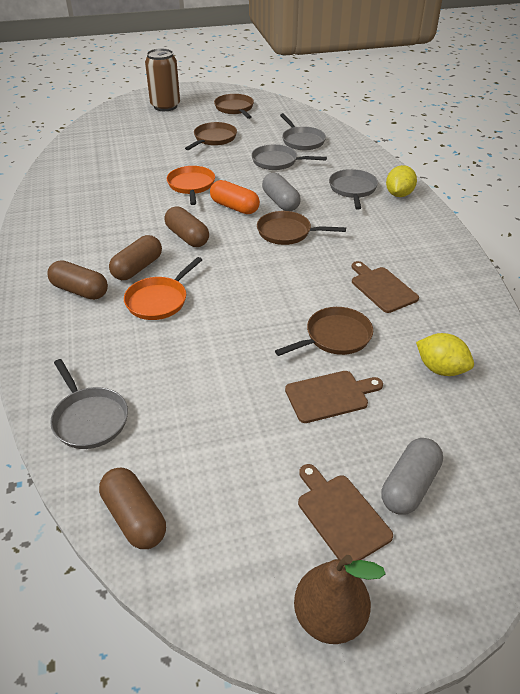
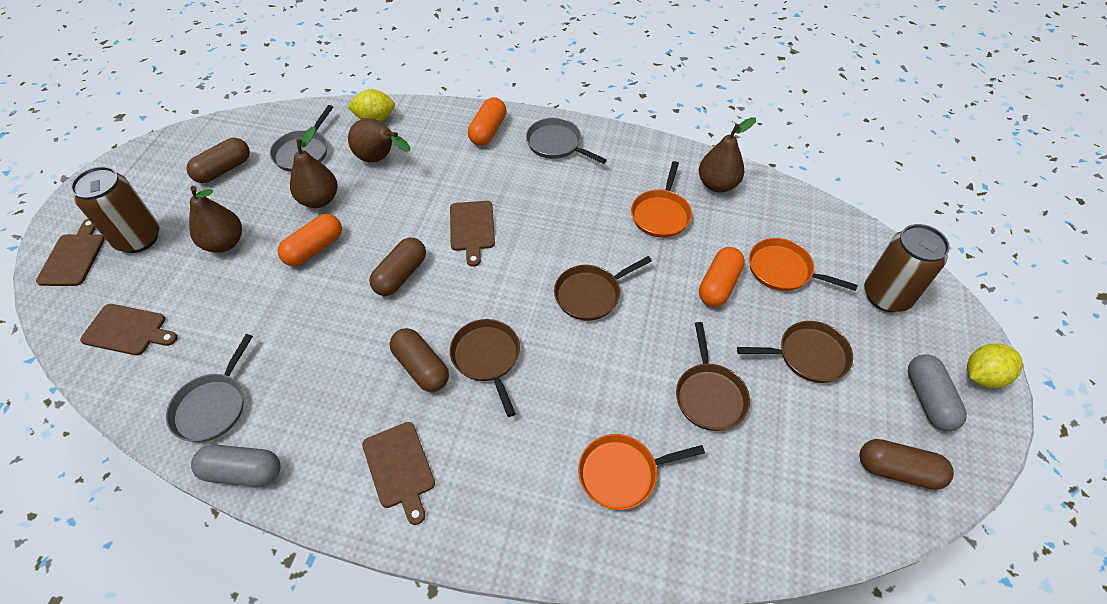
brown can: [145,48,180,111] = 1 -> [71,166,159,253] [864,224,950,312] = 2
brown cutting board: [285,371,383,423] [298,464,393,561] [352,261,419,313] = 3 -> [36,219,105,286] [80,304,177,355] [362,422,435,525] [450,201,495,267] = 4
brown pear: [294,555,385,644] = 1 -> [189,186,242,253] [290,126,338,208] [348,118,410,163] [699,117,756,192] = 4
grey pan: [50,359,128,449] [251,144,327,170] [280,113,326,150] [329,169,378,210] = 4 -> [166,334,253,442] [270,105,333,172] [526,118,607,164] = 3
orange capsule: [210,180,260,214] = 1 -> [278,214,342,266] [468,97,506,146] [699,247,745,307] = 3
orange pan: [124,257,202,320] [167,166,215,205] = 2 -> [578,434,705,510] [631,161,692,238] [749,238,858,291] = 3

